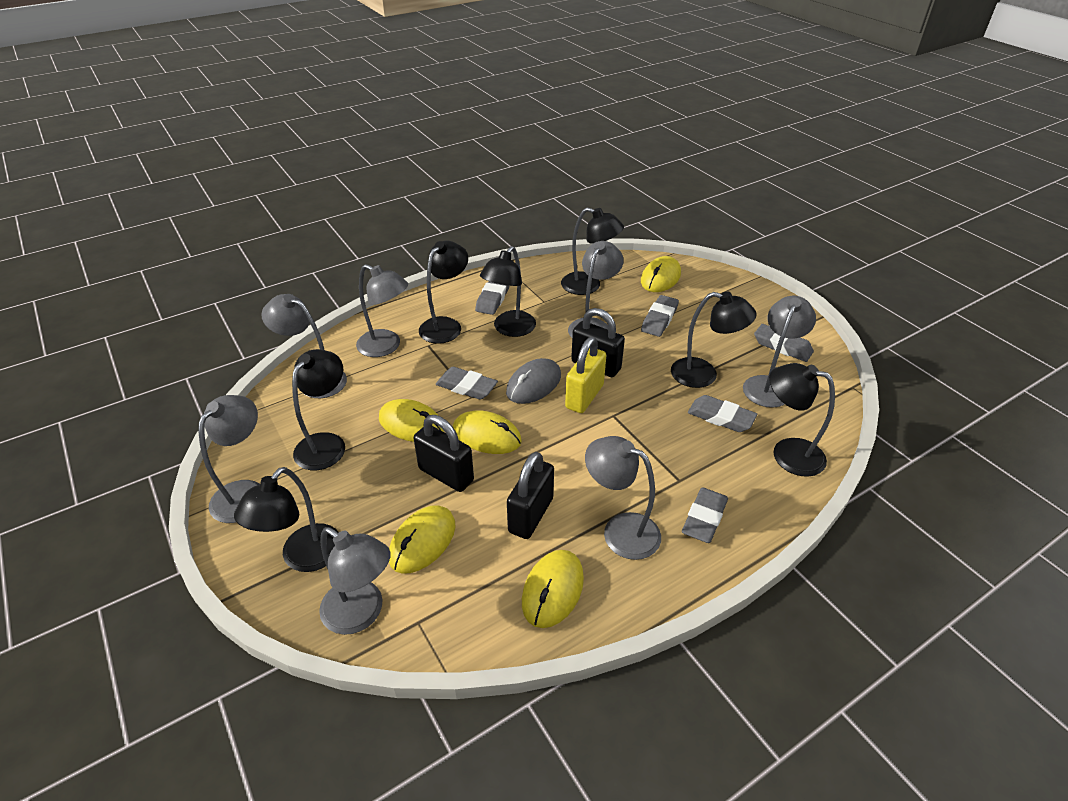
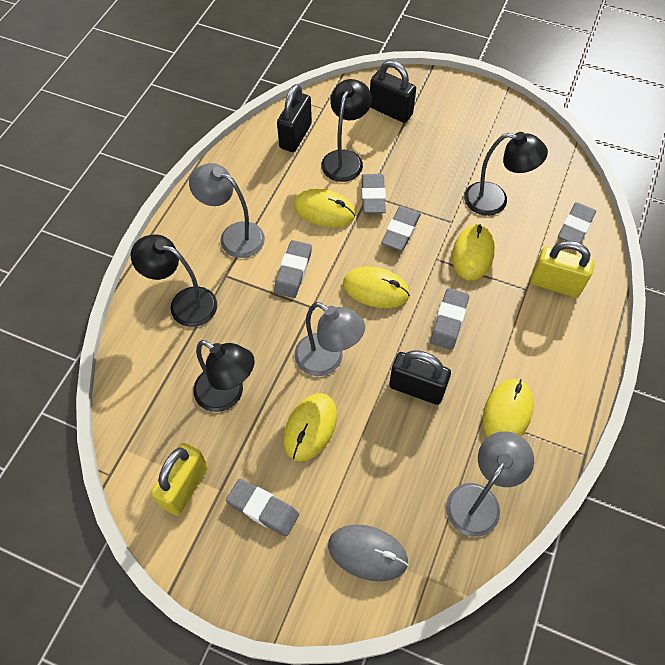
black lamp: [234,467,339,572] [292,349,345,470] [419,241,468,344] [480,246,536,337] [561,207,624,295] [671,291,756,388] [769,363,835,477] = 7 -> [131,234,217,327] [193,340,255,412] [321,79,372,182] [464,132,548,216] = 4
grey lamp: [199,395,260,523] [261,294,347,398] [319,527,391,635] [356,264,408,357] [568,241,624,338] [585,436,661,560] [743,296,816,408] = 7 -> [189,163,265,258] [294,302,365,376] [446,431,534,537] = 3
yellow padlock: [565,337,606,413] = 1 -> [151,443,208,515] [530,241,594,297] = 2

